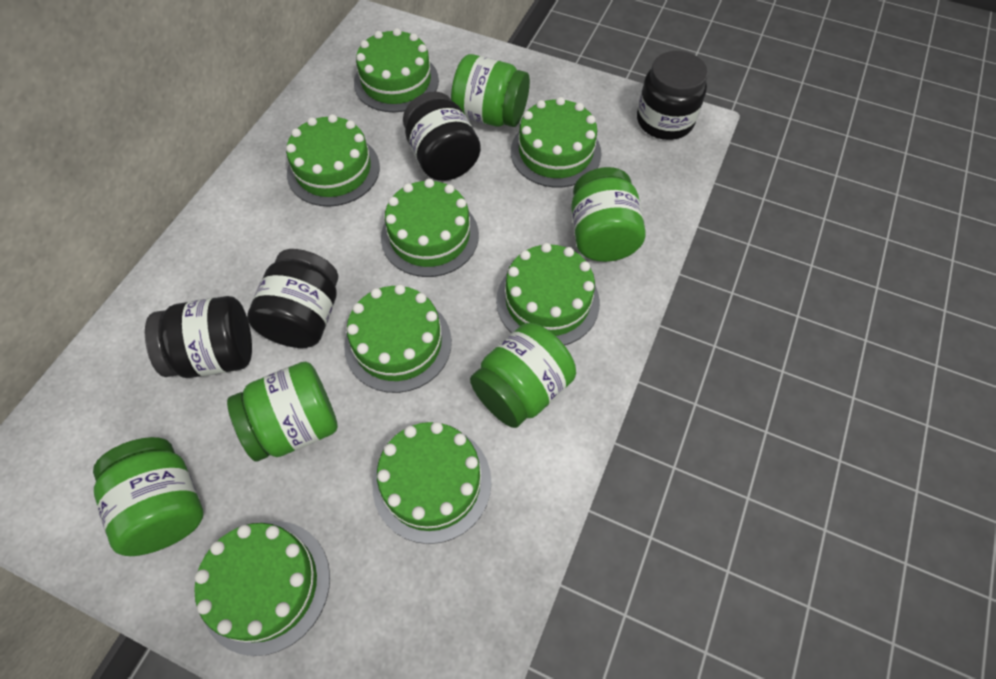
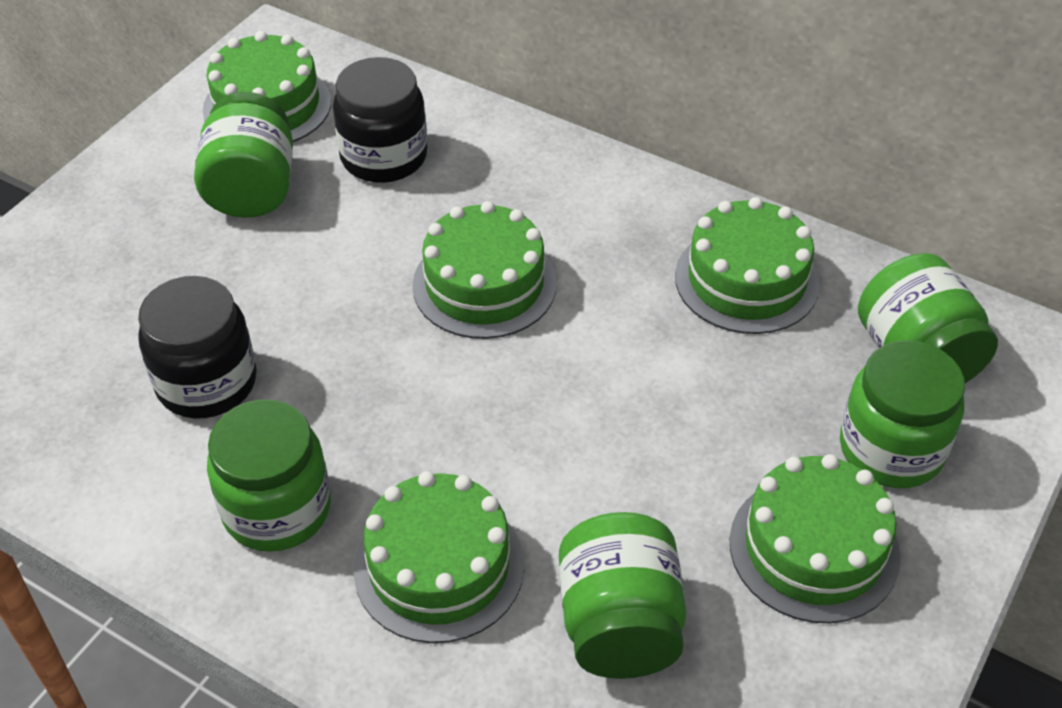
black jar: [145,296,252,378] [247,249,338,348] [403,91,481,181] [637,51,708,140] = 4 -> [138,276,257,419] [333,57,427,183] = 2
green cake: [194,521,330,656] [286,114,380,207] [344,284,452,393] [354,28,439,112] [373,422,491,544] [381,179,479,277] [496,243,600,345] [511,97,602,188] = 8 -> [203,31,331,142] [354,471,524,643] [412,201,557,339] [675,197,820,334] [729,454,900,623] = 5

